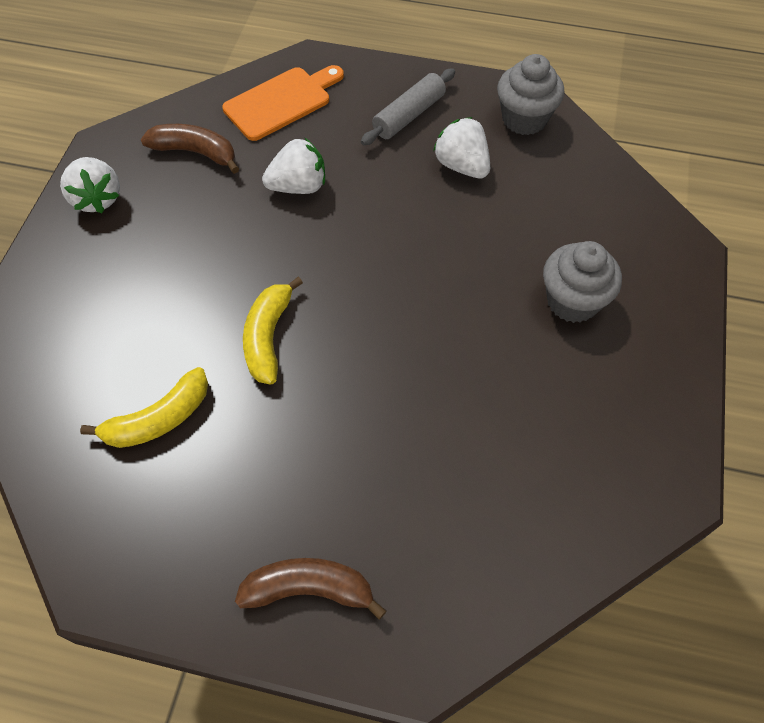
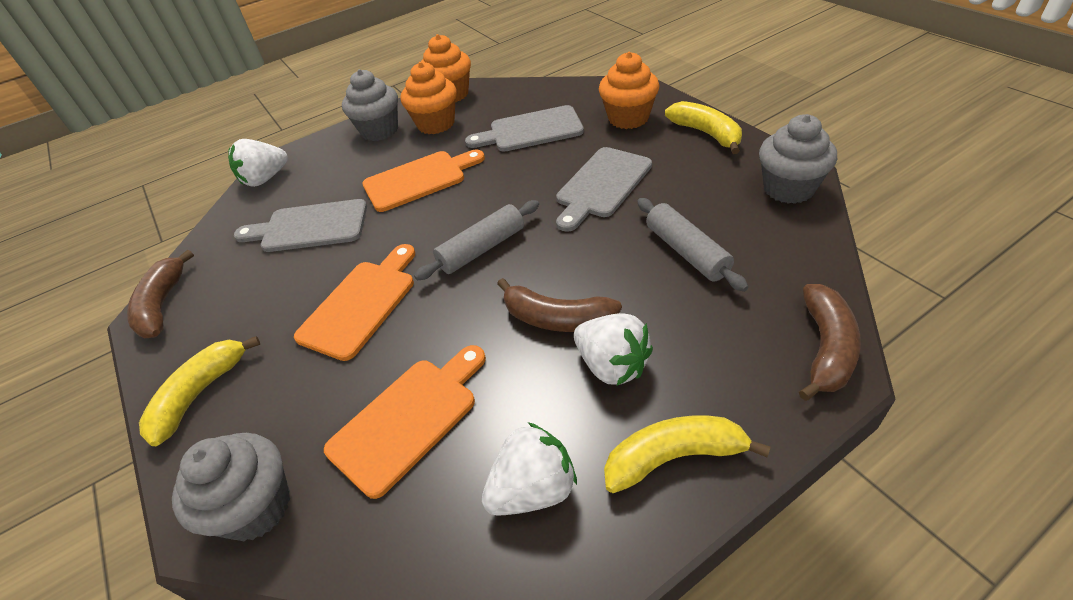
brown banana: [141,124,239,174] [235,558,386,620] = 2 -> [127,250,194,338] [497,278,622,332] [799,284,861,401] = 3
grey cupcake: [497,54,564,135] [543,241,622,323] = 2 -> [172,433,290,541] [342,69,398,141] [759,114,837,204] = 3
grey cutting board: none = 0 -> [234,199,367,252] [465,105,584,152] [556,147,652,232] = 3
grey rolling pin: [361,68,455,145] = 1 -> [414,200,539,280] [637,198,748,292] = 2
orange cupcake: none = 0 -> [401,62,457,134] [421,34,471,102] [599,52,659,129] = 3
orange cutting board: [222,65,344,141] = 1 -> [294,244,415,361] [324,345,486,499] [362,150,485,212] = 3
yellow banana: [80,367,208,448] [243,277,303,385] = 2 -> [139,336,260,446] [604,416,770,493] [665,101,742,154] = 3

